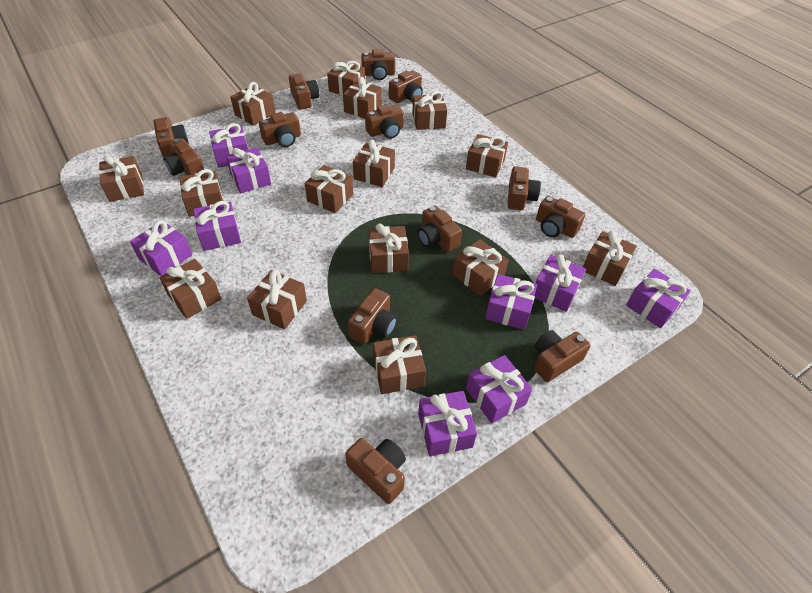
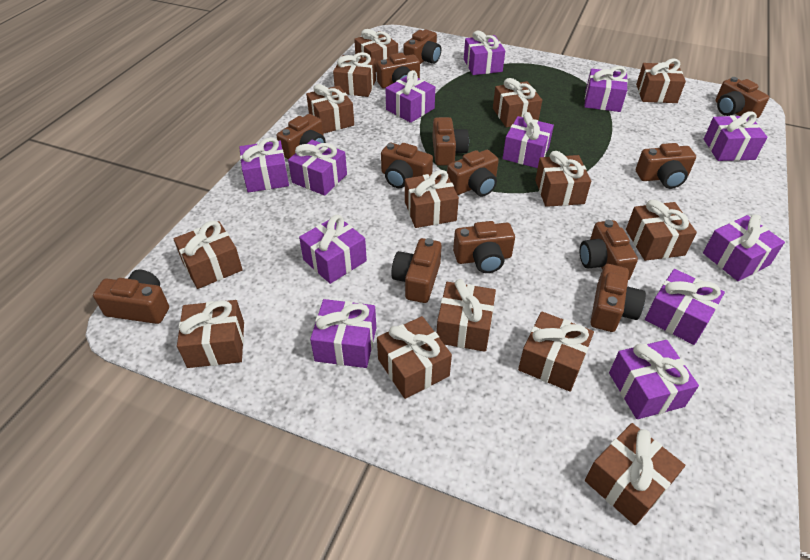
brown gift: [99,155,144,202] [159,259,221,319] [179,169,223,217] [231,82,276,126] [247,270,307,329] [305,165,353,213] [327,61,365,95] [343,77,382,119] [353,140,395,187] [368,224,409,273] [373,335,426,394] [412,91,447,130] [453,239,509,296] [466,134,508,177] [583,231,637,286] = 15 -> [174,221,243,289] [177,300,244,368] [306,84,354,134] [333,52,376,97] [354,29,398,72] [377,316,452,399] [405,170,459,228] [437,279,496,352] [493,78,542,127] [518,311,594,392] [535,151,591,207] [585,423,685,525] [626,200,697,261] [636,58,686,103] = 14
purple gift: [130,220,192,276] [193,201,241,251] [209,123,248,168] [226,147,271,193] [418,391,477,456] [466,355,532,424] [485,274,537,330] [535,254,586,312] [626,269,691,328] = 9 -> [239,137,289,193] [288,140,347,196] [299,215,367,284] [310,299,376,368] [385,70,435,123] [464,31,505,75] [503,112,554,168] [584,66,628,112] [609,340,699,419] [645,269,725,345] [703,215,785,281] [704,112,767,161] = 12

